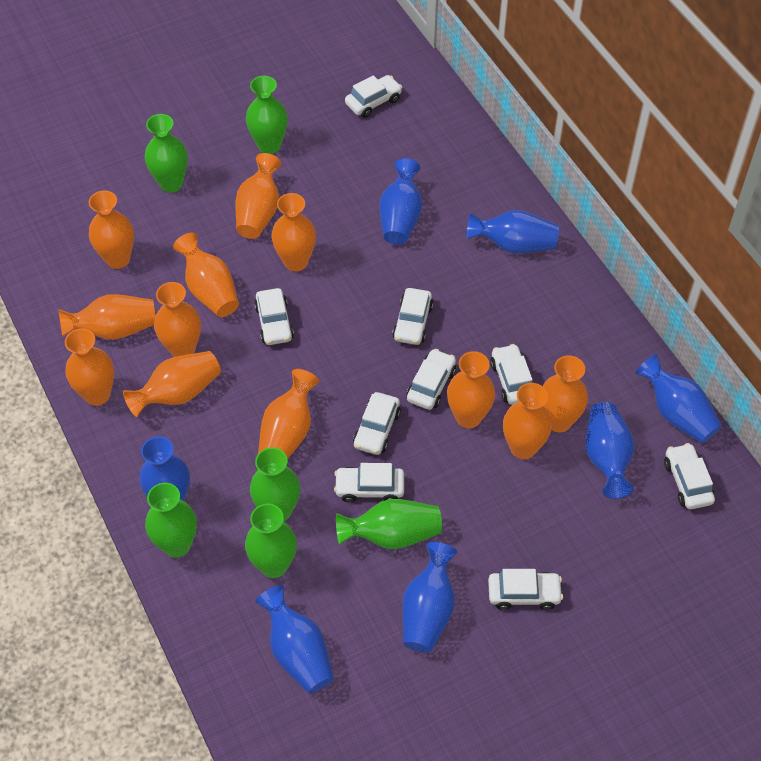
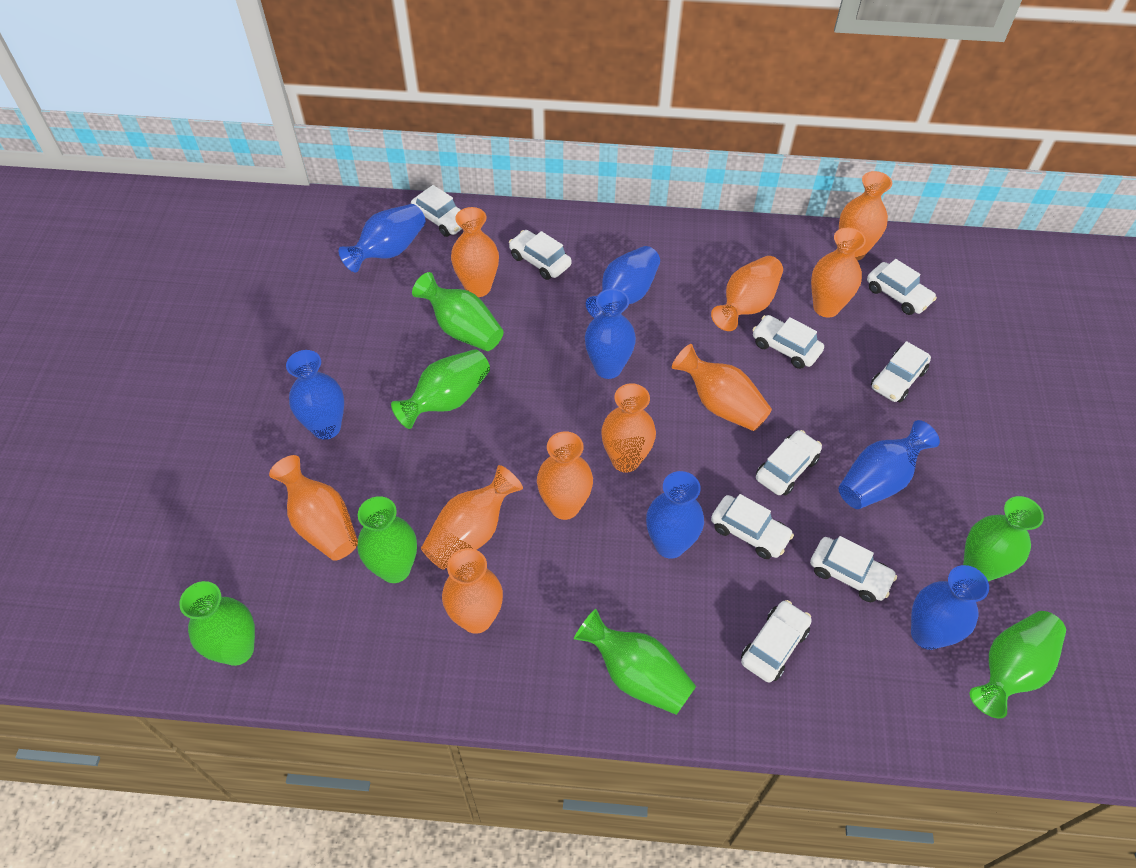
green vase: [145,114,188,193] [145,483,197,558] [245,504,297,578] [246,76,288,154] [250,447,300,521] [336,499,442,549] = 6 -> [179,581,255,666] [357,496,417,583] [391,349,490,429] [412,272,504,351] [574,609,696,715] [963,496,1044,582] [970,611,1066,719] = 7
orange vase: [59,294,155,340] [65,328,114,406] [89,190,134,269] [123,351,221,417] [154,282,201,357] [173,232,239,317] [236,153,281,239] [258,369,319,459] [272,193,316,271] [447,351,495,428] [503,383,552,459] [543,355,588,432] = 12 -> [269,455,358,561] [421,465,523,570] [442,548,503,634] [451,207,499,297] [537,431,593,520] [601,383,656,473] [672,344,772,431] [711,256,783,331] [811,228,866,318] [839,171,892,261] = 10

